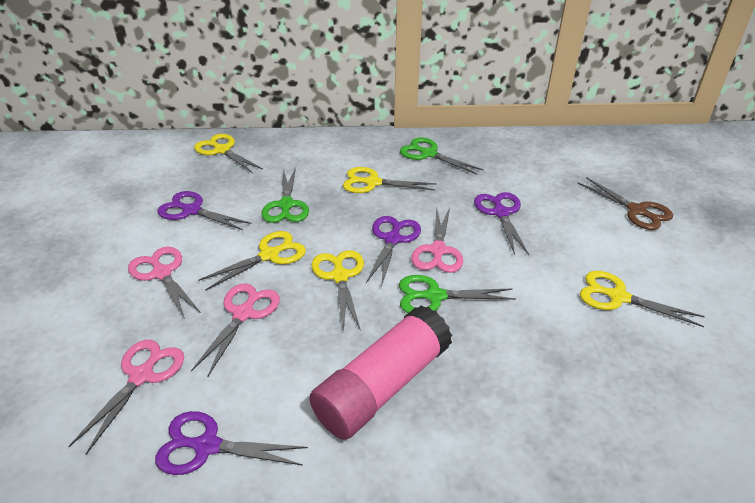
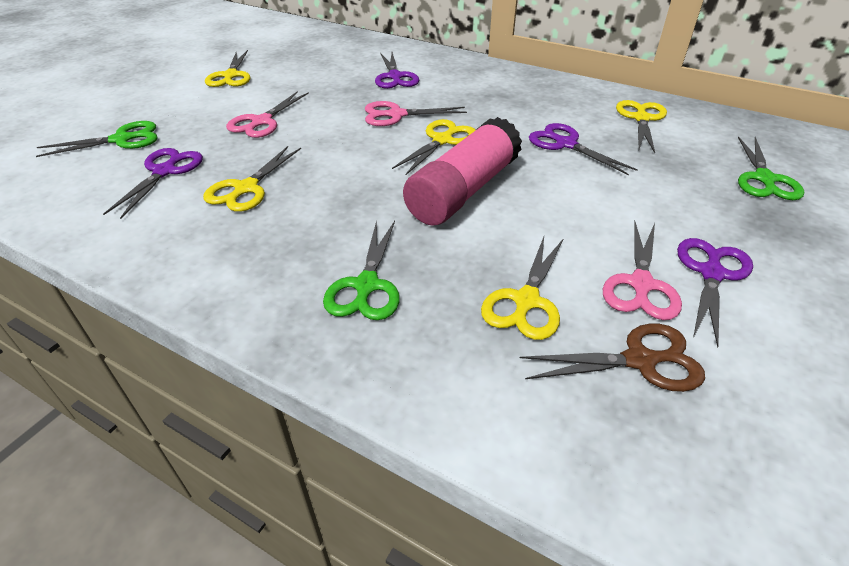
pink scissors: [68,340,184,454] [128,247,201,319] [191,284,280,377] [411,207,463,273] = 4 -> [226,91,309,138] [365,101,467,126] [603,221,682,320] = 3

